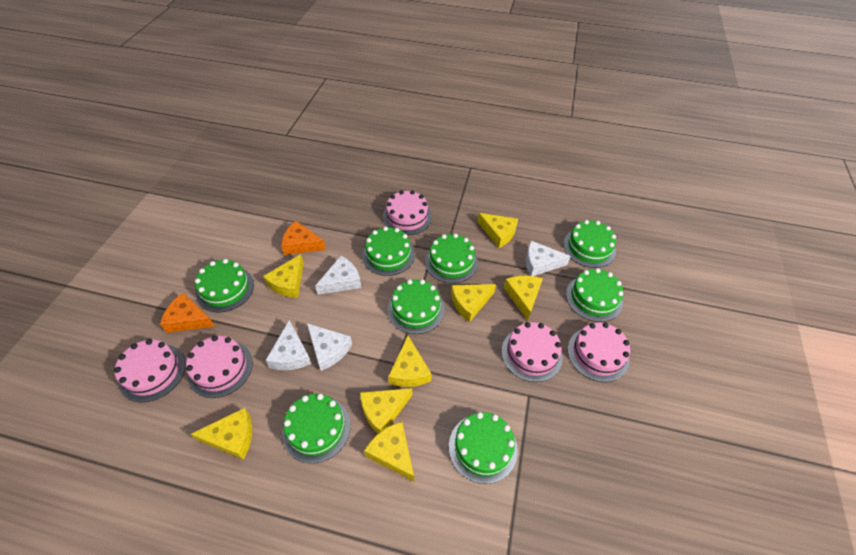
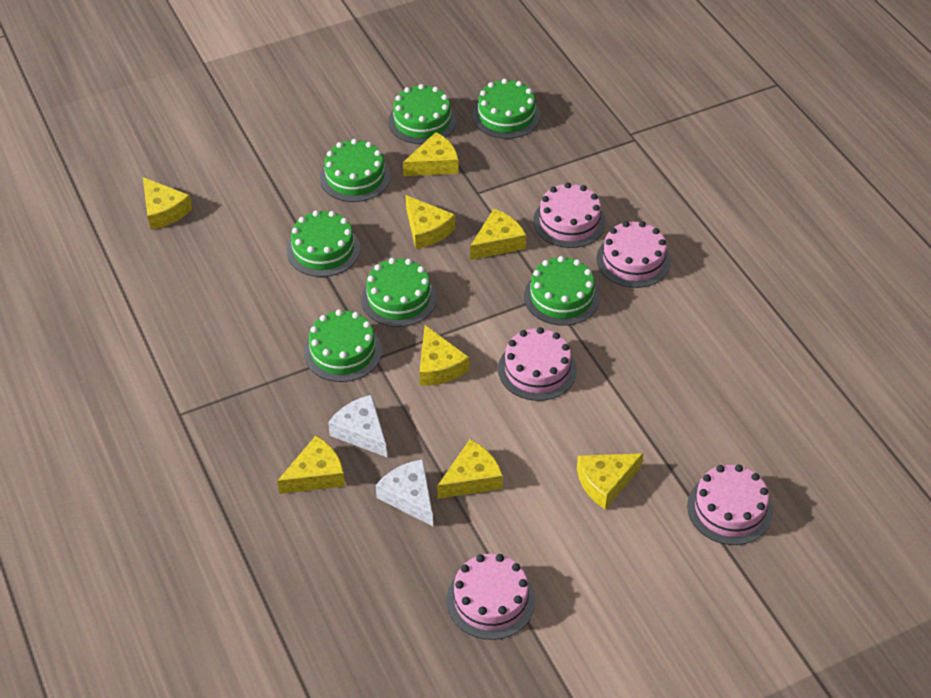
green cake: [195,259,254,312] [282,394,351,463] [362,226,415,276] [387,279,445,334] [425,233,478,283] [449,412,518,484] [563,220,616,268] [566,268,624,322] = 8 -> [287,210,360,277] [304,309,382,382] [320,139,390,202] [361,258,437,327] [388,84,456,144] [473,79,540,139] [524,256,600,326] = 7
orange cheese: [160,293,215,333] [281,221,326,255] = 2 -> none = 0
white cheese: [266,320,312,370] [307,323,352,371] [315,256,361,295] [526,241,571,276] = 4 -> [328,395,387,457] [376,459,433,526] = 2

